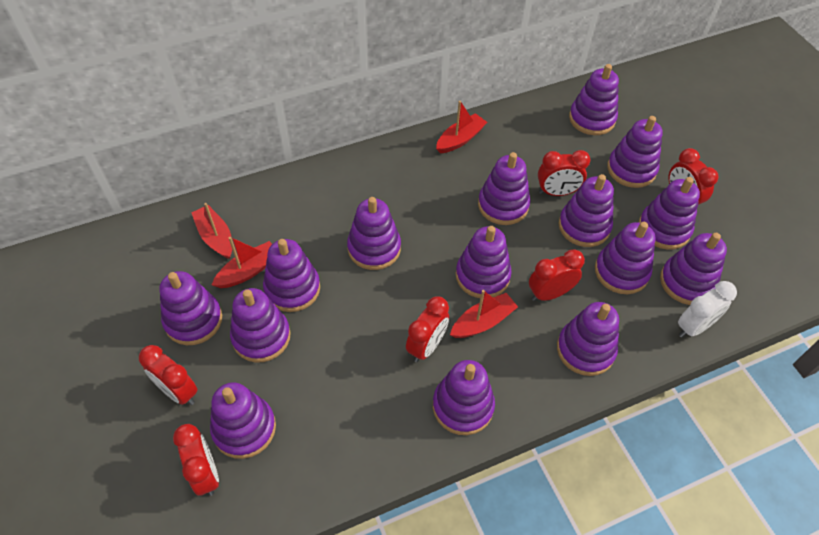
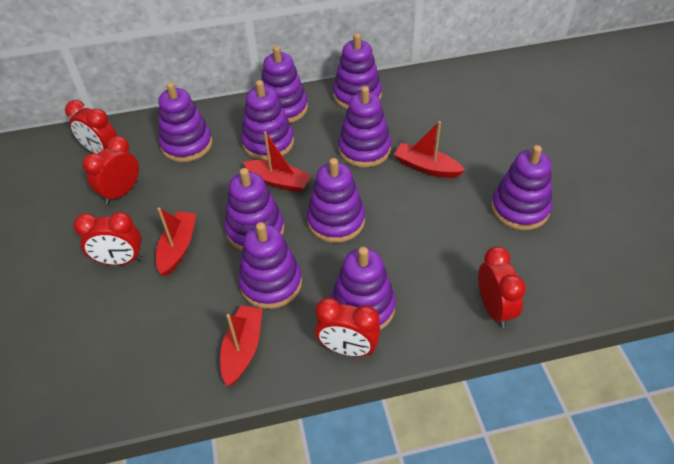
purple stacking toy: [160,271,222,345] [210,383,276,459] [230,288,291,362] [263,239,320,312] [347,197,401,270] [433,360,495,435] [456,226,512,298] [478,152,530,225] [557,302,619,376] [558,174,614,247] [569,64,619,135] [595,222,656,294] [607,116,663,188] [639,177,700,250] [660,233,727,305] = 15 -> [159,82,213,162] [225,168,284,251] [238,222,302,309] [241,80,294,160] [261,46,308,123] [307,158,365,243] [331,247,396,330] [333,33,382,109] [338,86,391,168] [491,145,552,230] = 10
red clock: [139,345,197,405] [173,424,219,496] [406,296,449,362] [529,249,585,301] [538,150,590,196] [669,148,719,205] = 6 -> [65,100,117,154] [74,212,142,265] [82,136,139,204] [315,298,381,357] [478,246,526,328] = 5
white clock: [678,281,737,338] = 1 -> none = 0

